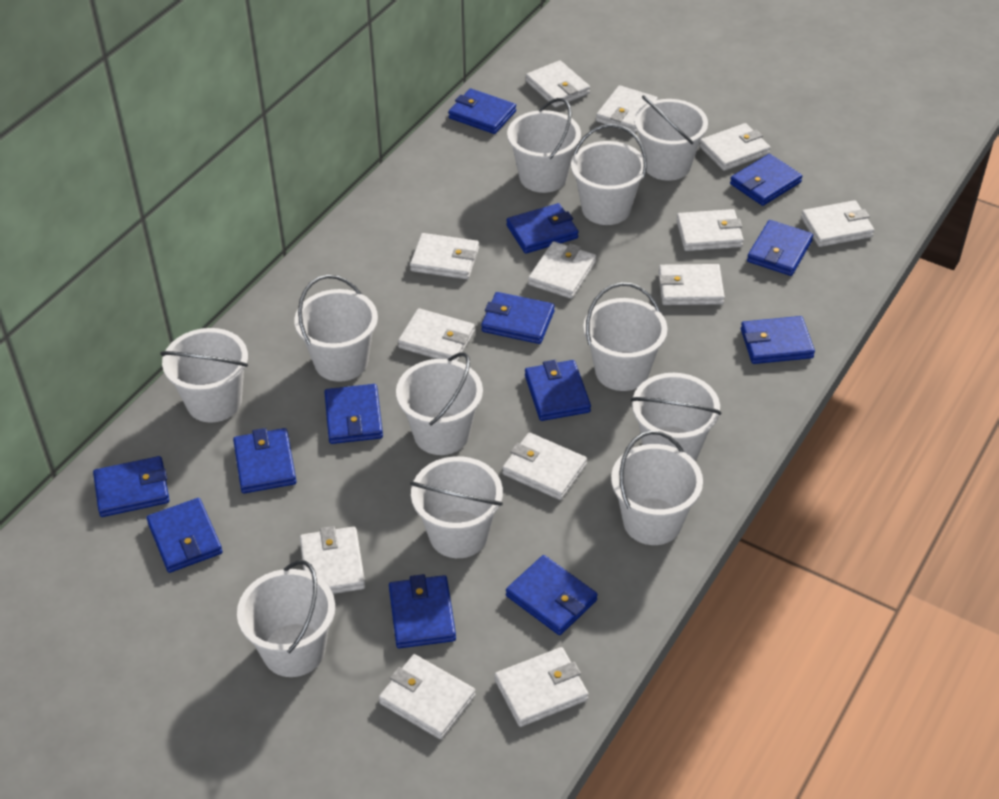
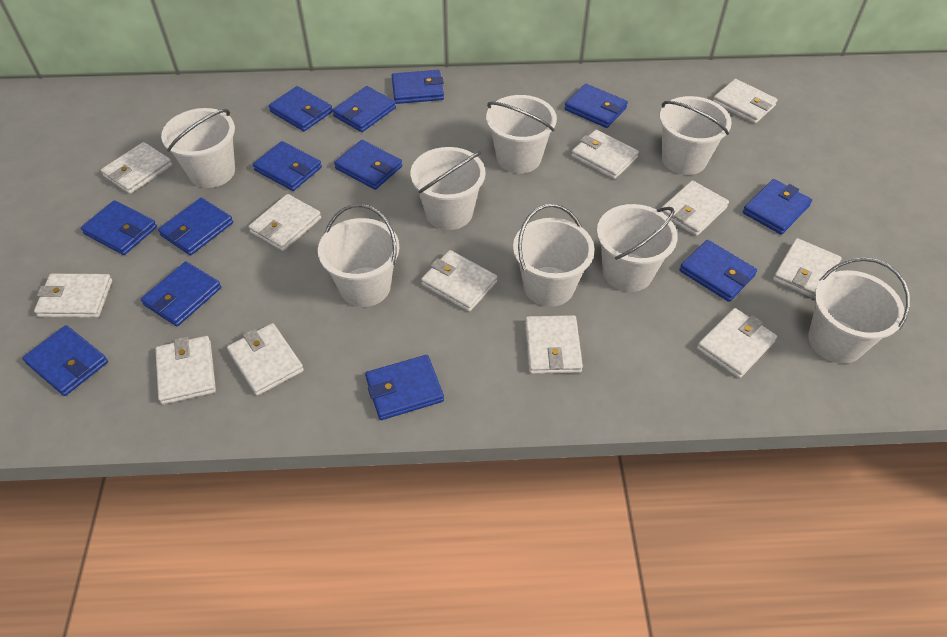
white bucket: [160,328,248,423] [237,560,335,677] [294,275,378,382] [396,352,483,455] [410,456,503,558] [507,98,581,193] [571,124,647,225] [583,283,668,391] [611,431,703,545] [631,373,722,461] [634,95,708,181] = 11 -> [161,108,235,188] [318,204,399,307] [410,147,485,230] [486,95,557,174] [513,204,594,307] [597,204,678,292] [660,96,732,175] [808,258,910,364] = 8
white wallet: [300,526,365,594] [379,654,476,739] [398,308,475,361] [410,233,479,279] [495,647,589,727] [502,432,587,500] [526,60,590,107] [528,241,596,299] [596,85,658,133] [659,264,725,305] [676,209,744,251] [699,123,770,171] [801,200,874,247] = 13 -> [34,274,112,318] [101,142,173,194] [155,336,216,405] [227,323,304,396] [248,194,321,251] [421,250,497,312] [525,315,583,374] [571,130,639,179] [661,180,729,236] [697,308,777,378] [713,79,778,124] [773,238,841,299] = 12

